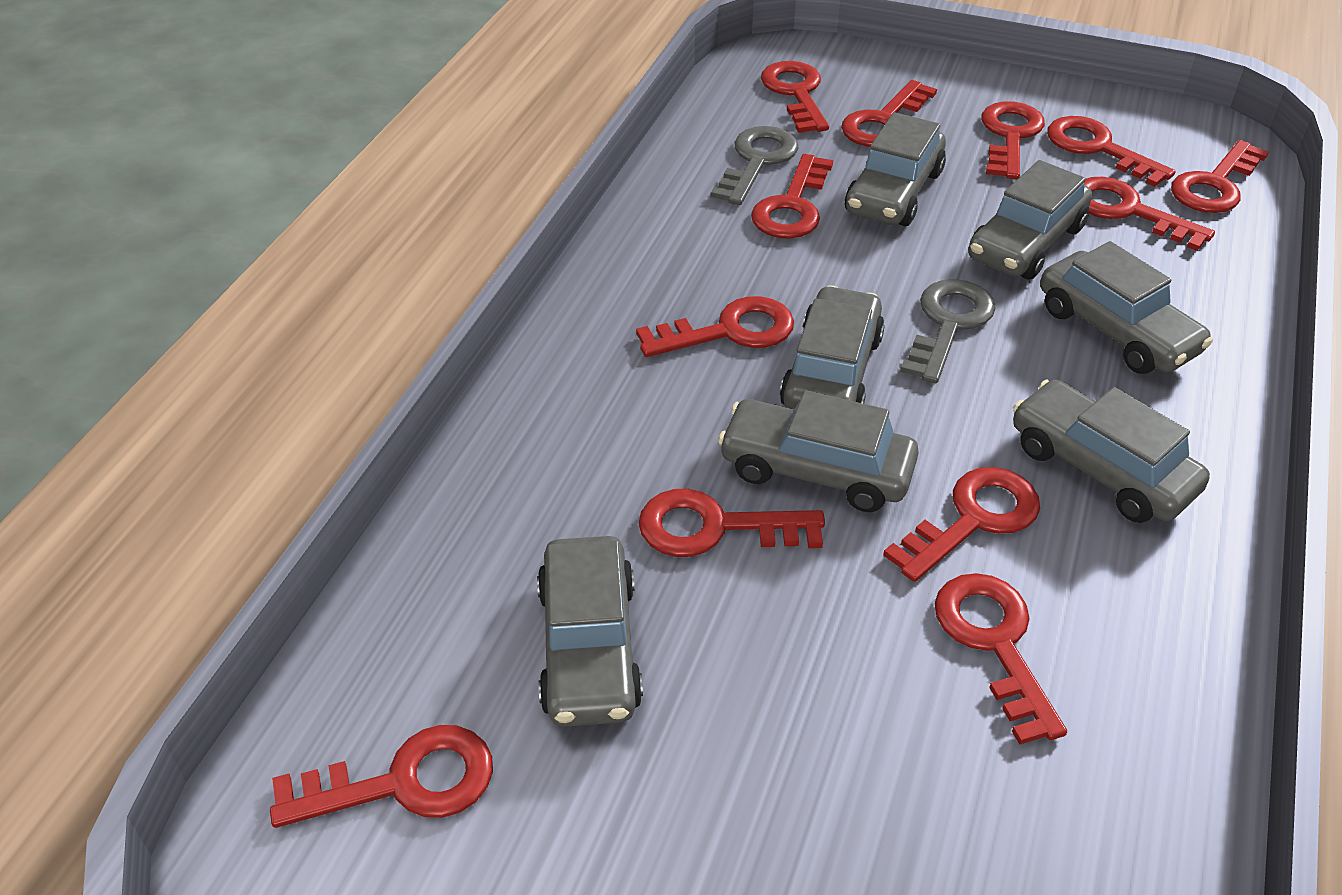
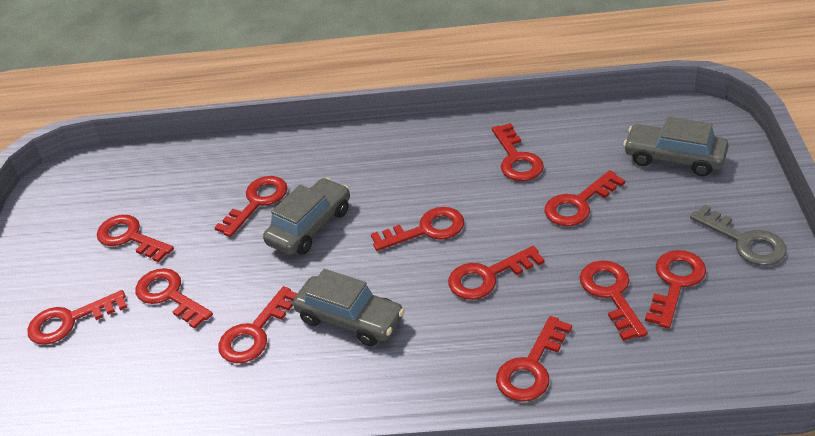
grey car: [537,536,643,727] [718,390,919,512] [780,285,885,409] [845,112,946,226] [968,160,1092,280] [1013,380,1210,523] [1040,241,1213,374] = 7 -> [263,178,350,255] [293,269,405,346] [623,117,729,176] = 3
grey key: [711,126,799,205] [900,279,995,384] = 2 -> [690,204,787,266] = 1

